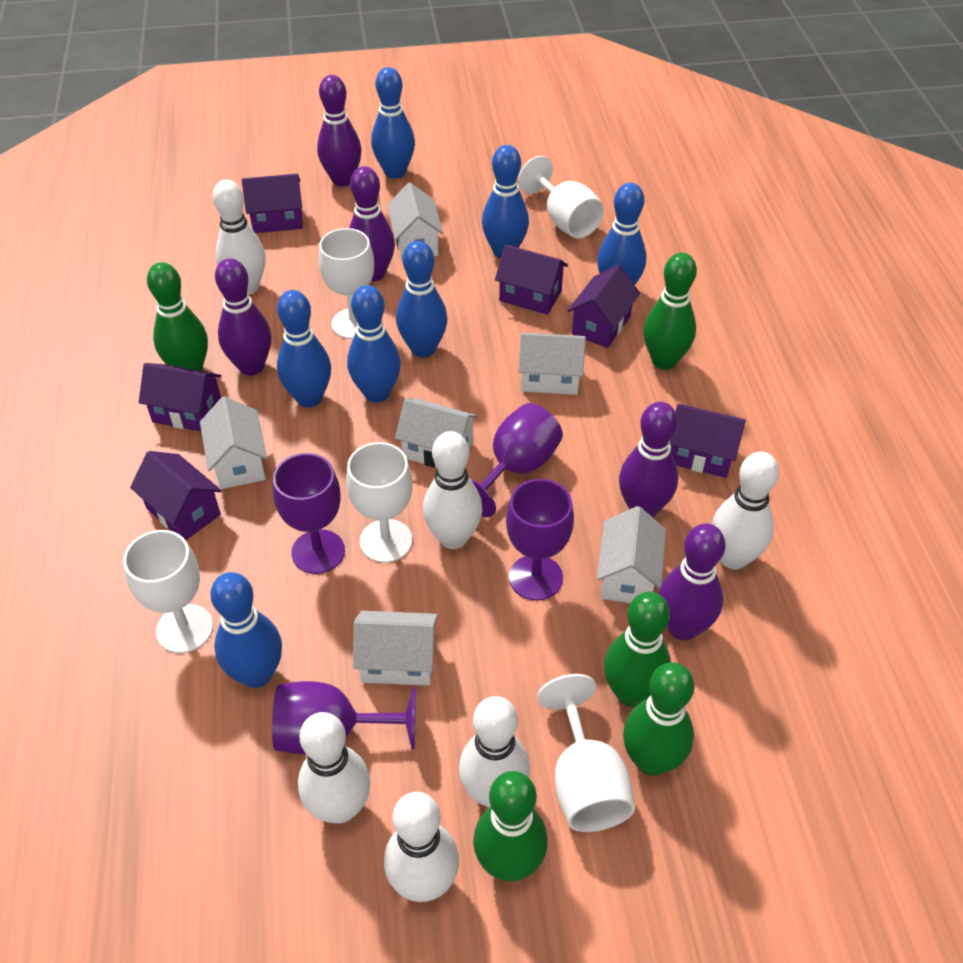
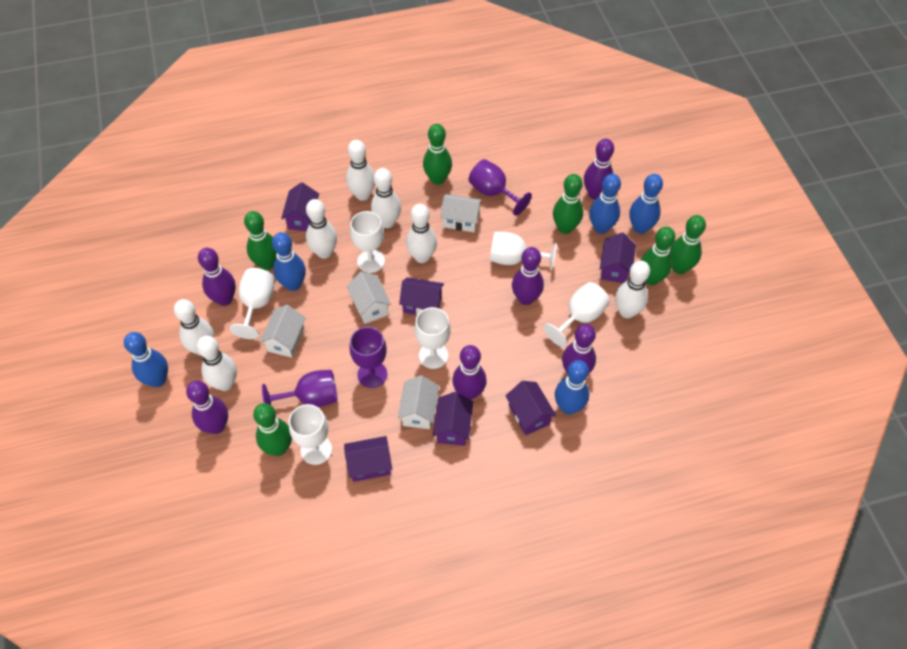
blue bowling pin: [210,572,282,688] [277,290,331,408] [347,285,401,403] [371,67,415,179] [396,241,448,358] [482,145,529,259] [597,183,646,285] = 7 -> [124,332,168,387] [272,232,306,291] [555,360,589,414] [589,174,621,234] [629,174,663,234] = 5
green bowling pin: [147,262,208,371] [473,771,548,881] [604,592,671,707] [623,662,694,776] [643,253,697,370] = 5 -> [244,211,277,270] [253,403,292,456] [423,124,452,185] [553,174,583,234] [641,227,675,285] [670,215,706,274] = 6
purple bowling pin: [215,258,271,376] [317,75,362,187] [349,166,395,281] [619,402,678,517] [659,524,726,640] = 5 -> [186,380,228,434] [198,248,236,306] [452,345,487,400] [512,247,544,305] [562,324,596,373] [584,139,614,200] = 6
purple goblet: [272,681,416,754] [273,453,345,574] [470,403,563,517] [506,479,574,601] = 4 -> [262,370,338,407] [349,327,387,388] [469,159,532,216] = 3
white bowling pin: [212,180,266,295] [298,712,371,824] [384,792,459,902] [423,431,483,549] [459,696,530,807] [712,452,779,569] = 6 -> [174,299,214,356] [197,336,237,391] [306,199,337,259] [346,140,375,201] [371,168,401,228] [406,204,437,263] [615,261,650,318] = 7
white goblet: [123,530,213,653] [319,228,374,339] [346,442,412,563] [518,156,604,238] [537,674,635,832] = 5 -> [229,268,275,339] [289,404,332,465] [350,211,385,273] [414,307,451,369] [490,232,557,271] [544,282,610,347] = 6
white house: [200,396,267,489] [353,611,438,686] [387,183,443,260] [395,398,478,468] [518,332,586,395] [597,506,666,603] = 6 -> [260,305,306,358] [347,272,391,324] [398,375,439,429] [440,194,482,233] = 4

